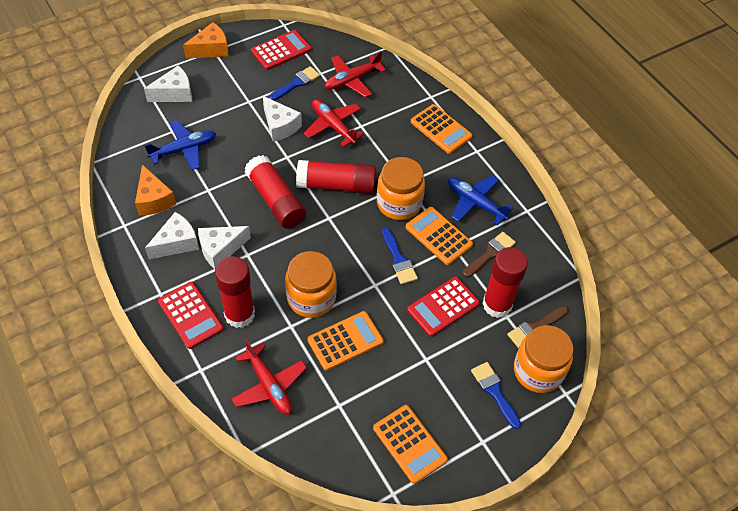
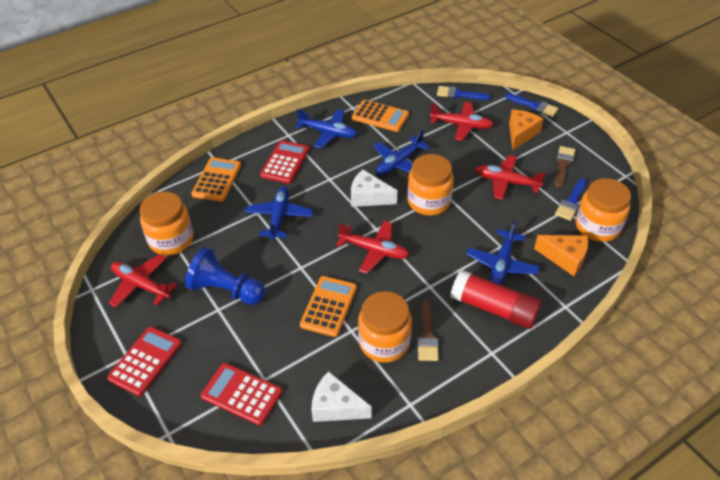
blue pawn: none = 0 -> [185,247,265,305] = 1
blue plane: [144,120,216,170] [448,175,514,226] = 2 -> [245,186,313,240] [295,109,357,148] [373,130,430,175] [466,221,540,285] = 4
orange calculator: [308,311,383,371] [373,405,448,484] [406,207,473,265] [411,104,472,154] = 4 -> [191,157,241,202] [300,276,357,337] [352,100,409,132] = 3
orange jar: [285,251,337,318] [377,157,425,220] [514,325,574,393] = 3 -> [140,192,194,255] [358,291,412,363] [407,154,454,215] [576,178,631,242] = 4
red glue stick: [215,256,255,328] [244,155,306,229] [296,160,376,194] [483,247,528,318] = 4 -> [450,270,542,329] = 1
red plane: [232,340,307,415] [304,99,364,147] [325,51,386,97] = 3 -> [109,254,177,308] [336,221,409,274] [430,102,494,141] [474,155,546,200] = 4
white cheese: [144,65,192,102] [145,212,199,259] [198,226,251,269] [263,96,302,142] = 4 -> [311,371,371,422] [351,170,397,207] = 2

